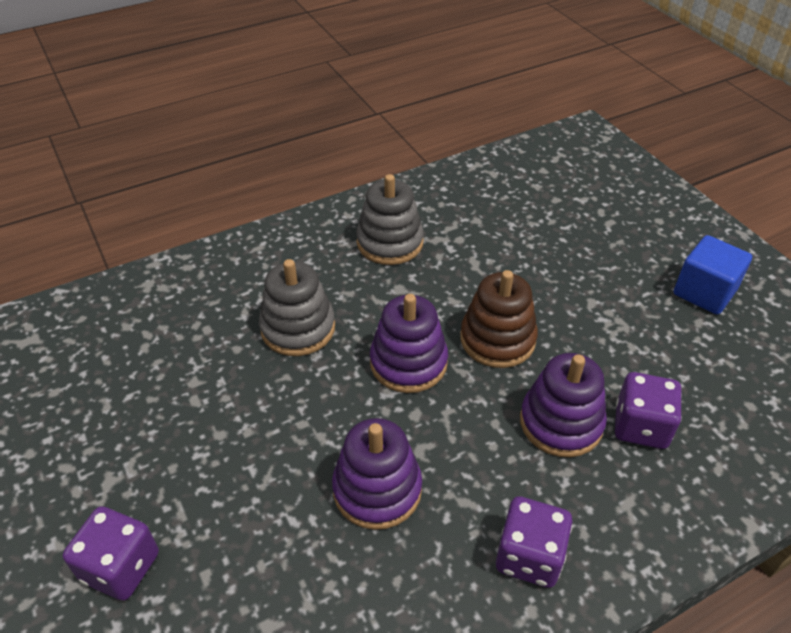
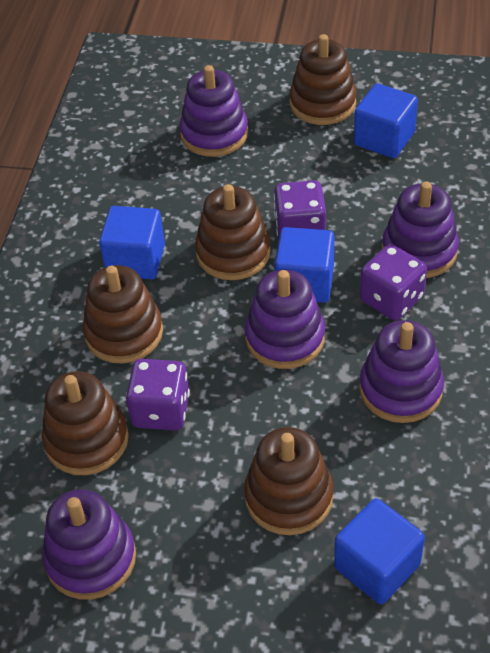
blue cube: [674,235,752,315] = 1 -> [99,206,165,280] [275,227,335,303] [334,498,425,604] [354,83,418,158] = 4
brown stacking toy: [460,270,538,368] = 1 -> [42,371,129,475] [83,265,163,364] [195,184,271,280] [244,427,333,535] [289,34,357,125] = 5
grey stacking toy: [259,259,335,356] [356,174,424,265] = 2 -> none = 0
purple stacking toy: [332,418,422,530] [370,294,448,393] [520,353,607,457] = 3 -> [42,489,136,600] [179,65,248,157] [245,270,325,369] [359,320,444,423] [382,181,459,278] = 5

